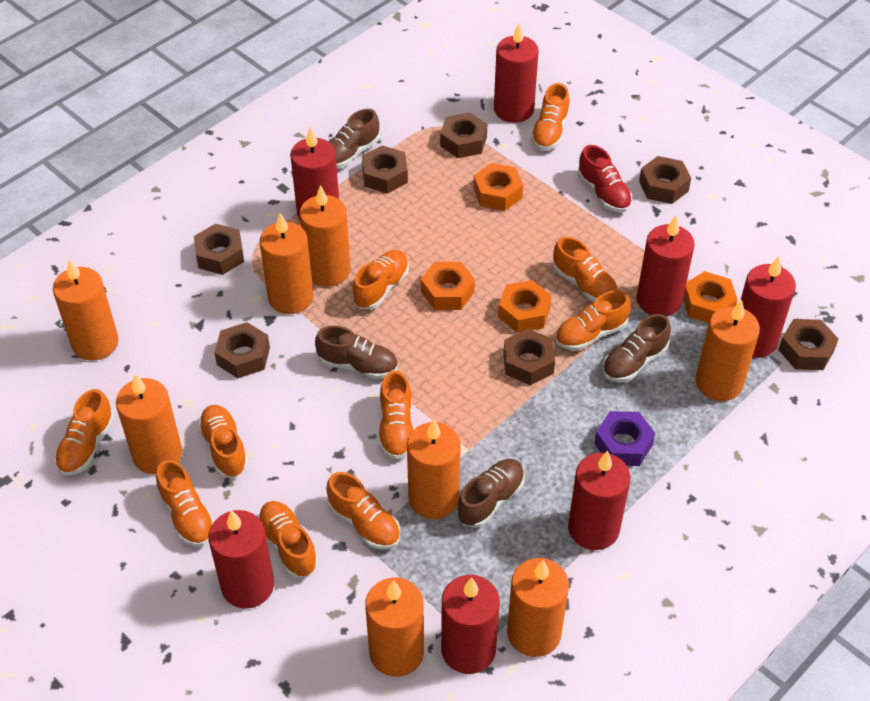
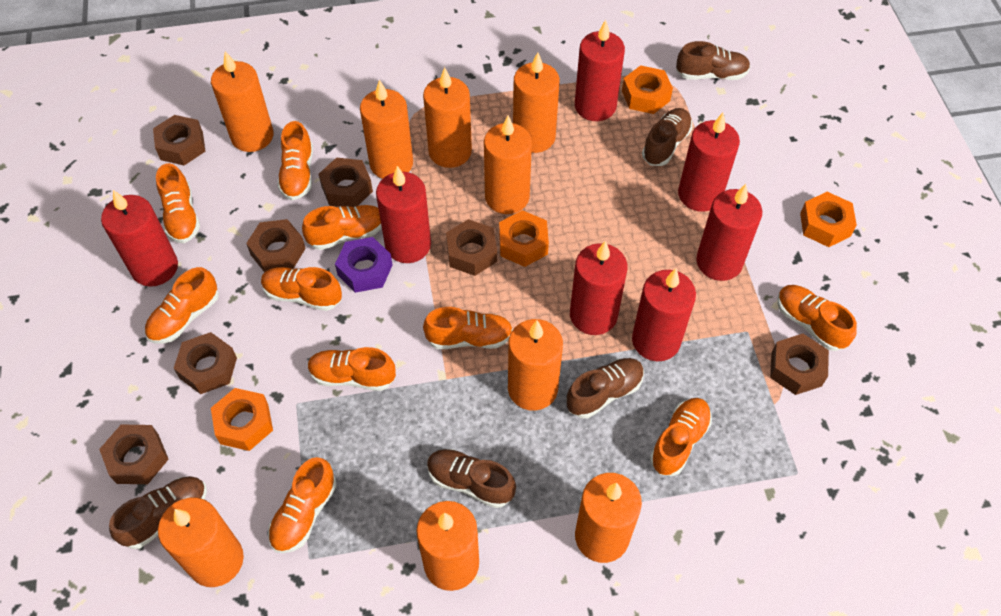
brown shoe: [315,326,398,379] [329,109,380,168] [457,459,525,528] [602,314,671,382] = 4 -> [109,476,207,549] [427,449,516,508] [566,358,644,418] [642,108,692,166] [676,41,750,80] = 5
orange candle: [53,259,119,361] [116,374,182,474] [260,213,313,314] [299,185,351,287] [365,577,424,677] [407,419,461,519] [507,558,569,657] [695,300,760,401] = 8 -> [158,497,244,587] [211,51,274,152] [360,80,413,179] [416,501,479,591] [423,67,472,168] [484,115,532,214] [508,319,563,411] [513,52,560,153] [575,473,642,563] = 9
red shoe: [578,145,632,212] = 1 -> none = 0

